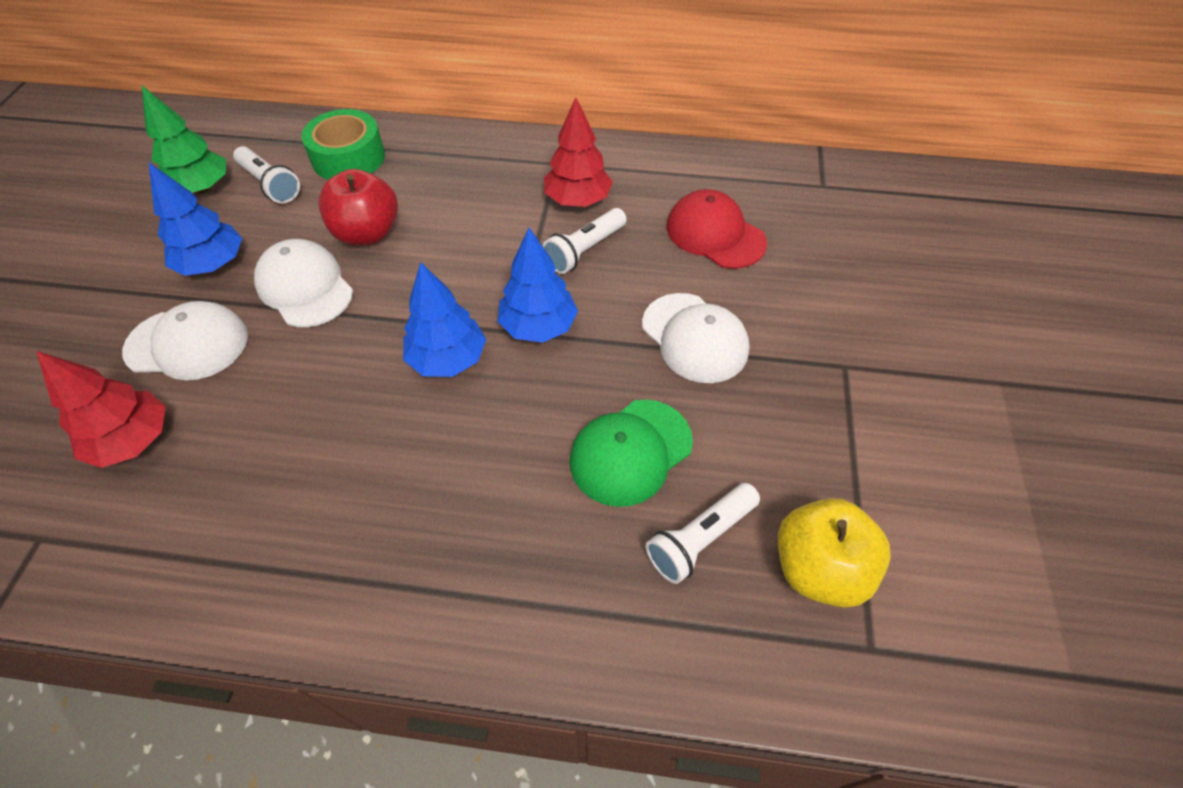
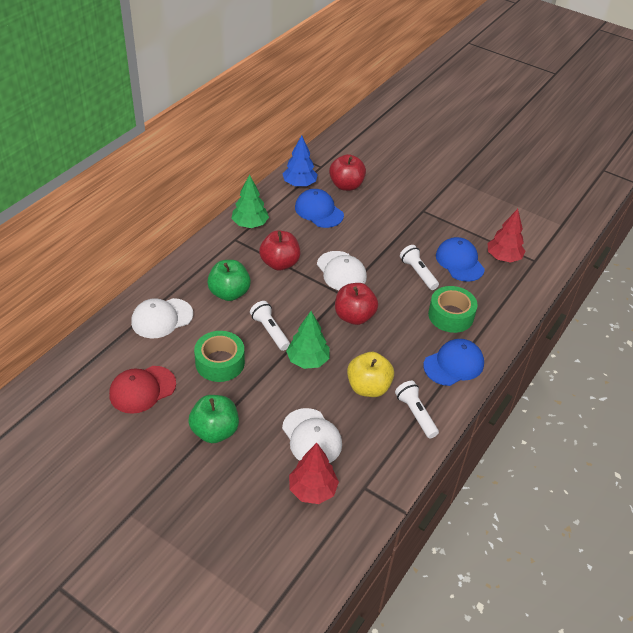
blue cap: none = 0 -> [295,189,344,228] [423,339,484,386] [436,237,485,282] = 3
blue tree: [149,163,242,276] [403,262,486,377] [498,228,578,343] = 3 -> [282,135,318,187] = 1
green apple: none = 0 -> [189,395,239,443] [207,260,251,301] = 2
green cap: [570,399,693,507] = 1 -> none = 0
green tape: [301,109,385,180] = 1 -> [194,331,245,382] [428,286,478,333] = 2
green tree: [142,86,226,194] = 1 -> [231,174,269,228] [286,311,330,369] = 2
red apple: [318,169,398,245] = 1 -> [259,231,300,270] [329,154,366,191] [335,283,378,325] = 3

